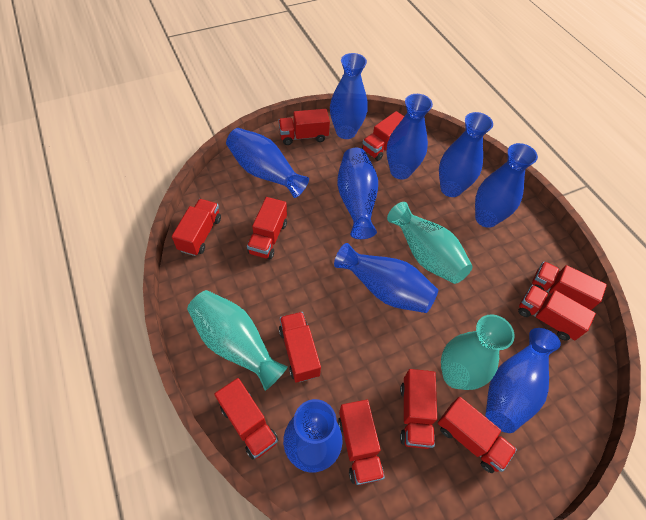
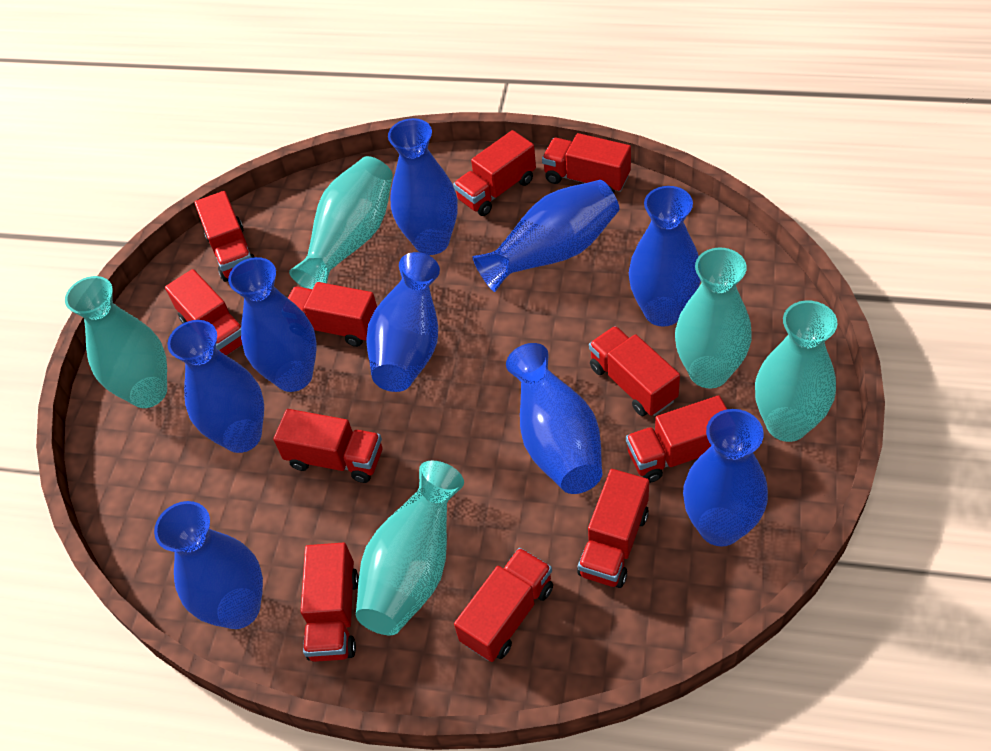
turquoise vase: [187,290,288,391] [387,202,473,284] [441,315,515,390] = 3 -> [65,276,167,408] [289,156,393,289] [356,460,464,635] [675,248,752,388] [755,301,837,442] = 5

